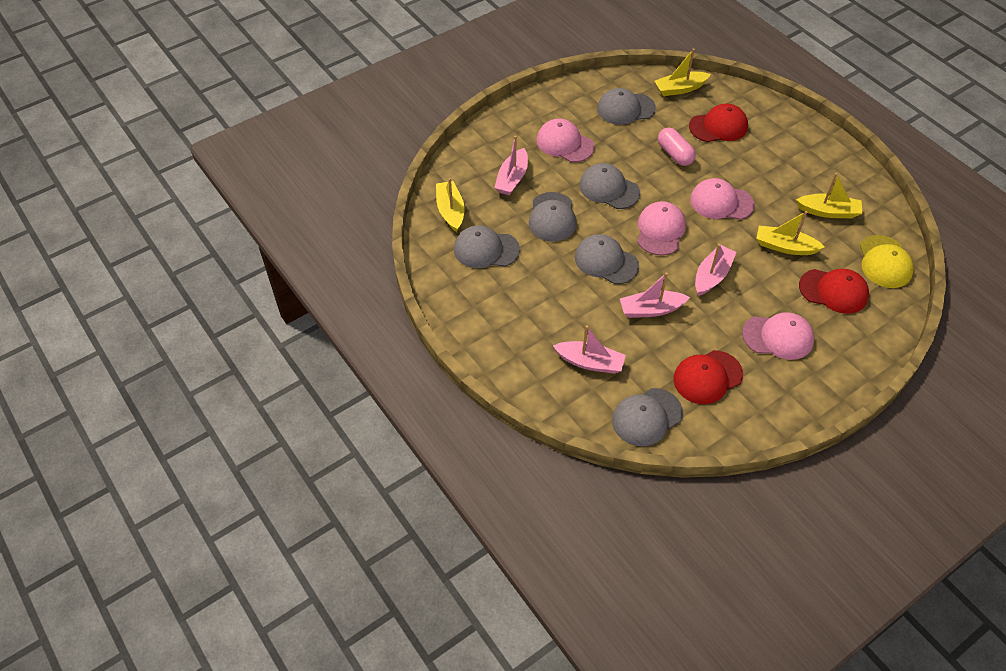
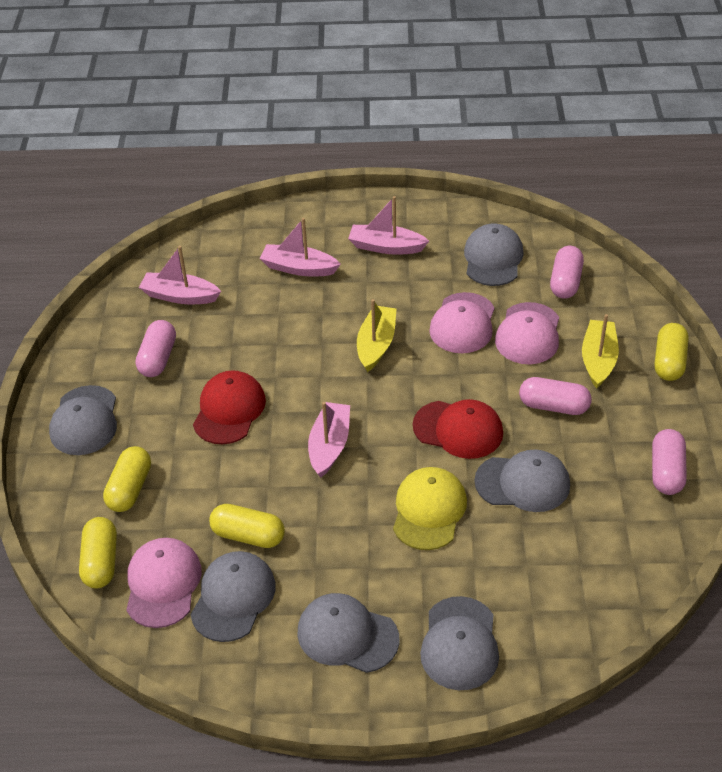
pink cap: [536,119,595,162] [637,201,686,255] [690,178,755,220] [742,312,814,360] = 4 -> [126,538,202,628] [429,292,495,353] [495,302,559,364] = 3
pink capsule: [658,127,696,166] = 1 -> [136,320,176,377] [519,377,591,415] [550,246,584,299] [652,429,687,495] = 4
red cap: [673,350,743,404] [689,103,748,142] [799,269,869,314] = 3 -> [193,370,266,444] [413,399,503,459] = 2
yellow boat: [436,178,465,232] [654,48,711,96] [756,211,824,255] [796,173,863,218] = 4 -> [357,299,396,372] [582,314,619,389] = 2
yellow capsule: none = 0 -> [79,517,117,588] [103,446,151,512] [209,504,285,548] [655,323,689,381] = 4

